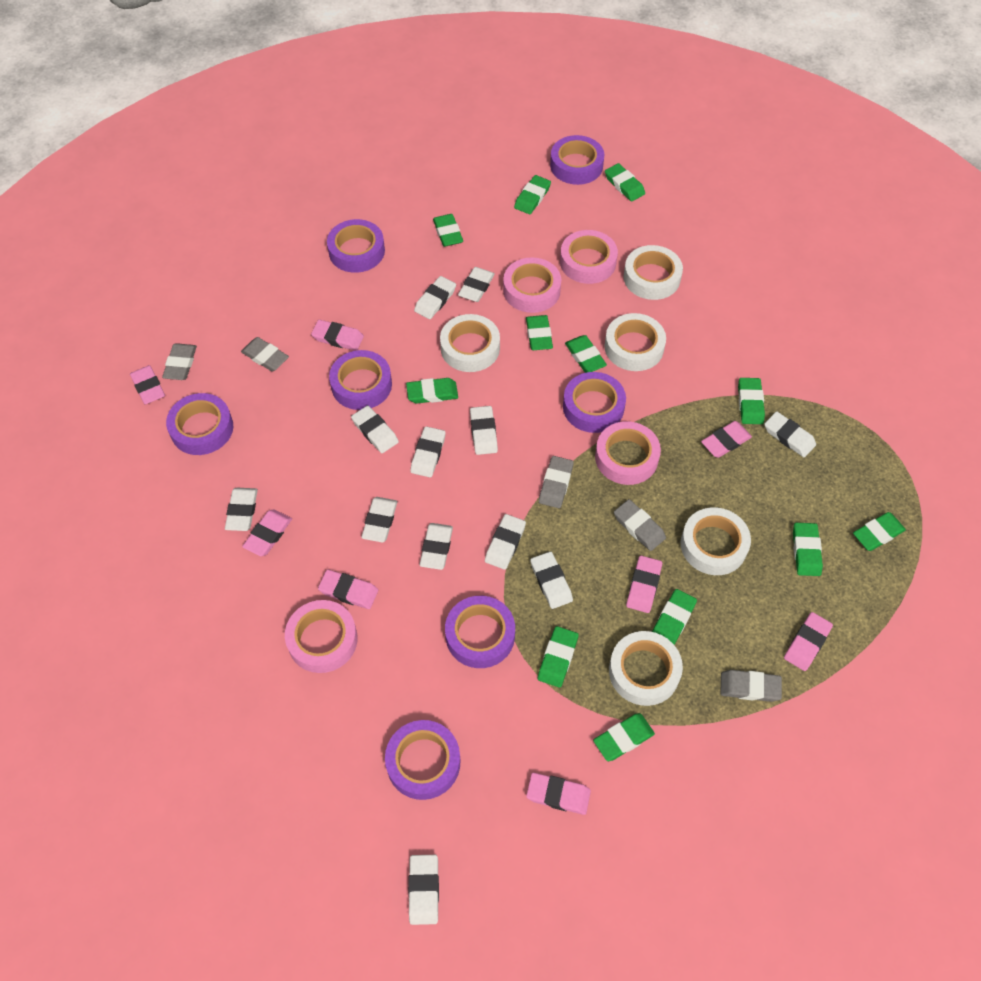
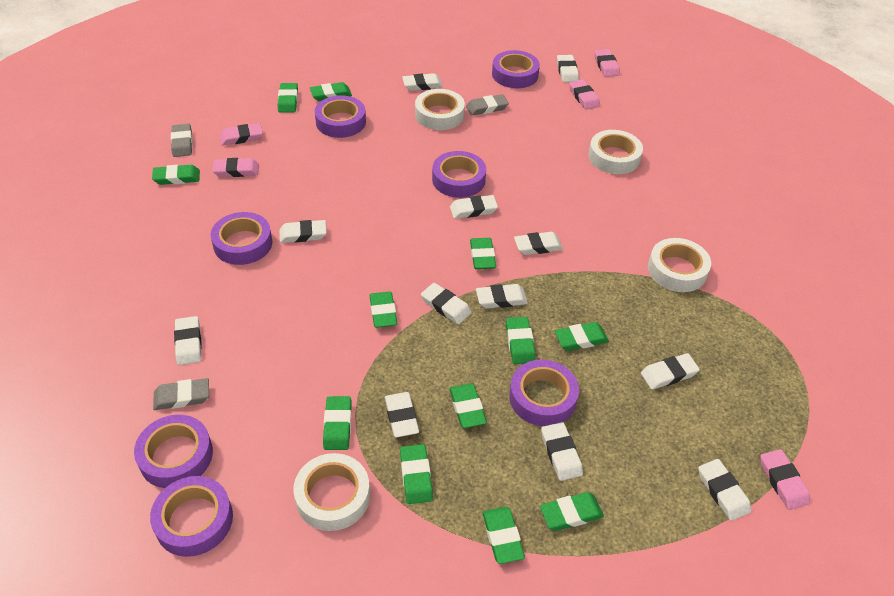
grey eraser: [162,344,197,380] [241,337,289,372] [539,456,574,508] [614,499,666,551] [720,670,782,702] = 5 -> [153,378,209,410] [171,124,192,157] [466,94,509,116] = 3
pink eraser: [130,365,165,404] [242,509,292,556] [311,320,364,351] [318,569,378,609] [526,773,591,815] [626,556,662,613] [701,421,752,458] [784,612,833,671] = 8 -> [212,158,259,177] [220,123,263,146] [569,79,600,110] [594,49,620,77] [760,449,810,510] = 5
pink tape: [285,600,358,673] [503,257,561,313] [560,230,618,284] [595,421,661,485] = 4 -> none = 0
white tape: [440,314,500,372] [604,313,666,371] [609,631,683,706] [623,245,683,300] [680,507,751,575] = 5 -> [293,453,370,531] [415,89,465,130] [589,130,643,174] [648,238,711,292] = 4

